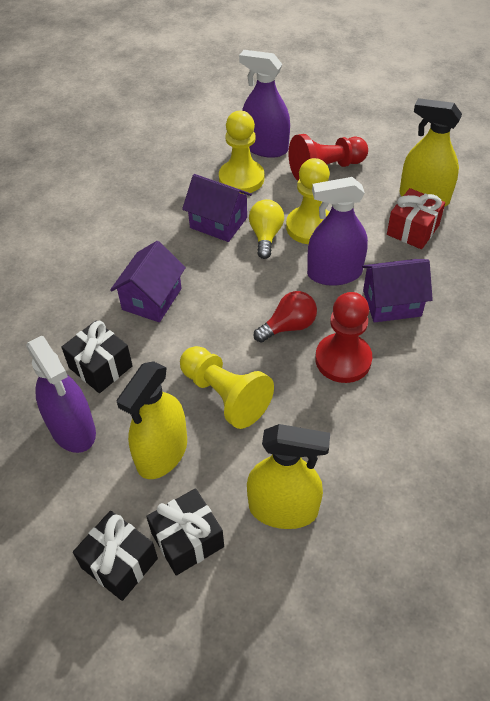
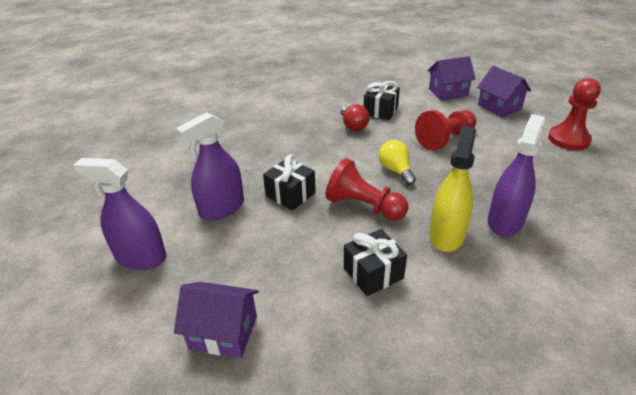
red gift: [387,188,445,249] = 1 -> none = 0
red pawn: [288,134,368,181] [315,292,372,383] = 2 -> [326,158,408,221] [415,110,476,151] [548,78,601,150] = 3
yellow pawn: [180,346,274,429] [219,111,264,194] [286,158,330,244] = 3 -> none = 0
yellow spray bottle: [117,361,187,479] [247,424,330,529] [399,98,462,207] = 3 -> [429,125,476,252] = 1

